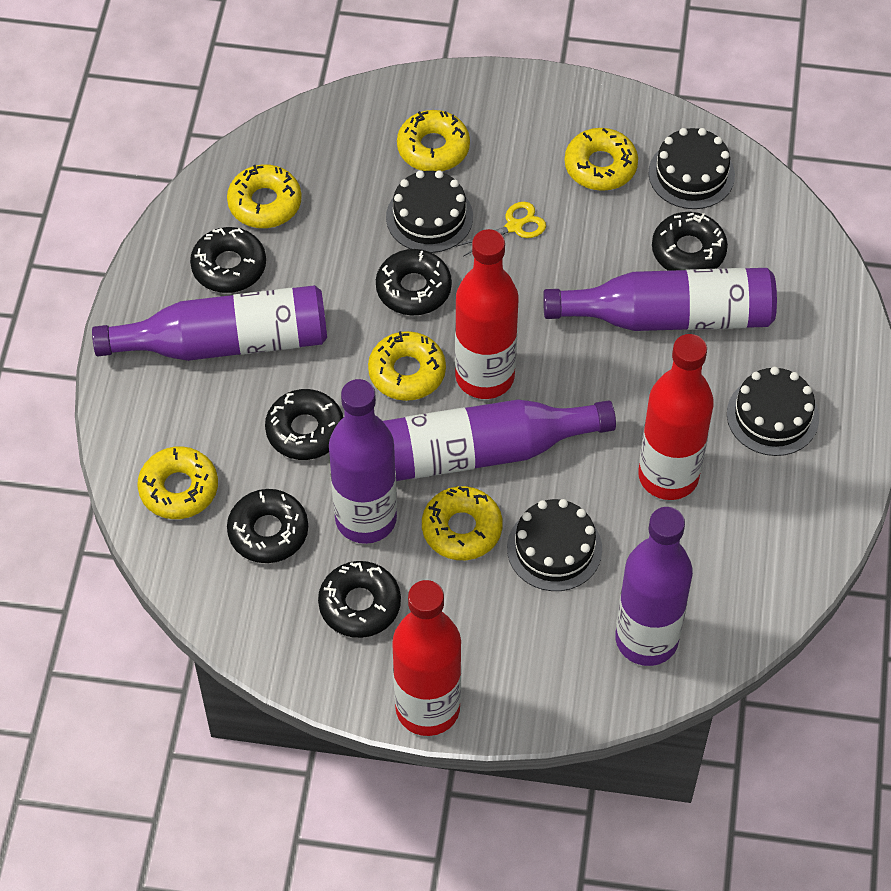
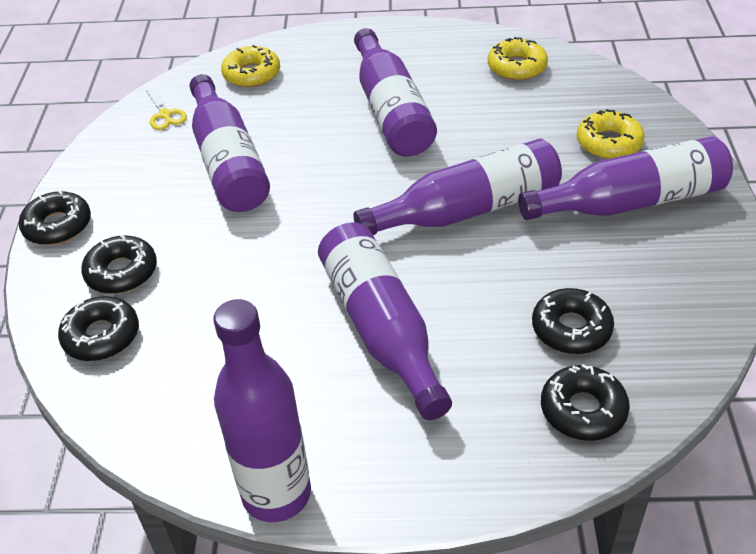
black cake: [386,170,473,253] [507,499,602,591] [648,128,735,209] [727,367,819,456] = 4 -> none = 0
black donut: [190,227,266,293] [227,489,308,563] [265,389,344,460] [318,561,401,638] [376,249,452,316] [652,212,728,271] = 6 -> [19,190,91,245] [58,296,139,361] [81,235,157,294] [532,288,614,354] [541,364,630,441] = 5
purple bottle: [92,285,327,361] [329,379,397,544] [383,399,616,481] [543,268,777,331] [615,507,693,666] = 5 -> [190,74,270,212] [213,299,311,522] [318,222,452,420] [353,139,562,235] [354,28,437,156] [518,136,733,220] = 6
red bottle: [392,580,461,736] [455,229,519,399] [638,334,714,500] = 3 -> none = 0
yellow donut: [137,446,218,519] [227,164,302,228] [368,331,446,401] [397,110,470,171] [422,486,503,560] [564,128,638,191] = 6 -> [221,45,280,87] [488,37,548,80] [577,109,645,159] = 3

